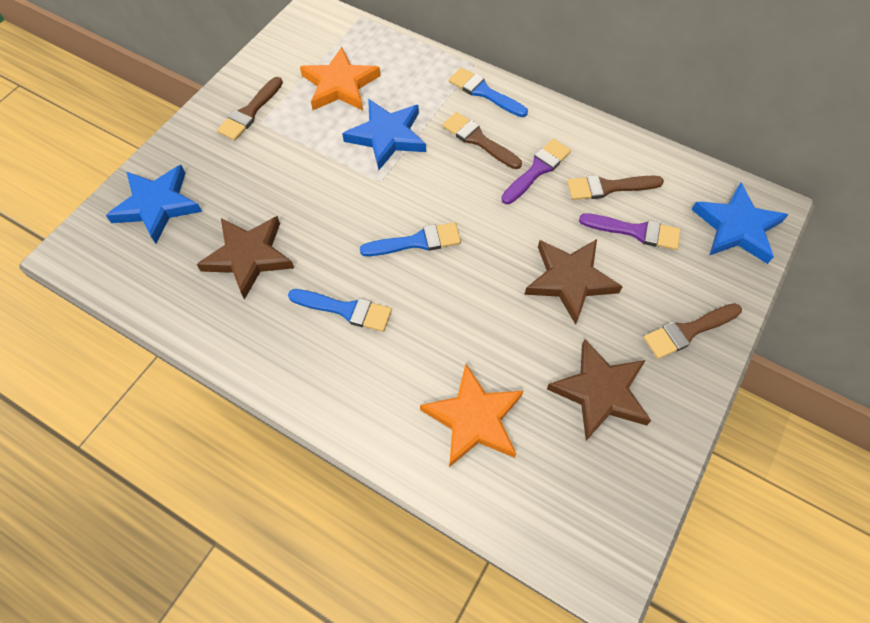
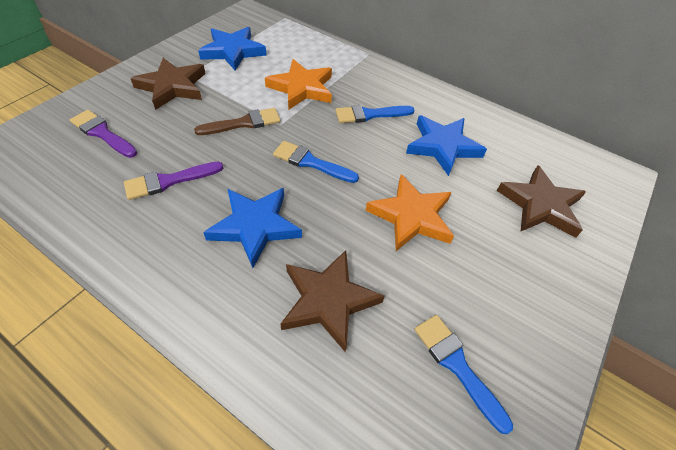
brown brush: [217,77,283,141] [442,112,522,169] [567,175,664,200] [644,303,742,359] = 4 -> [194,108,281,135] = 1

